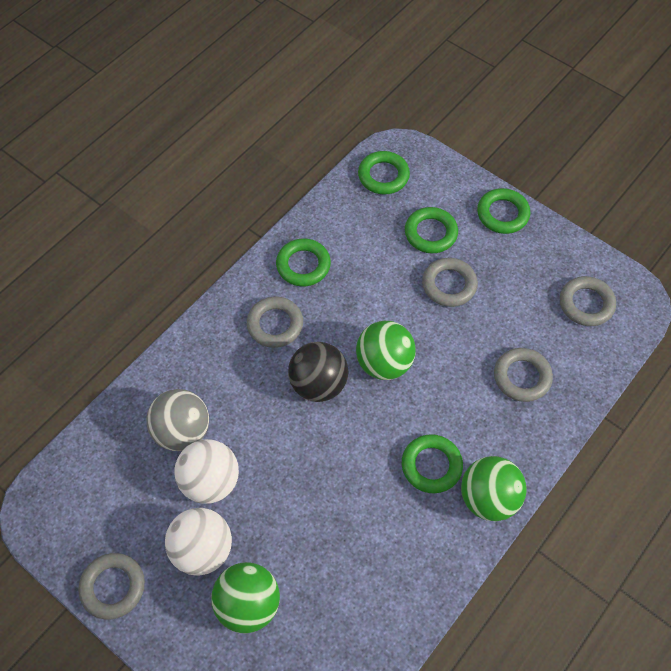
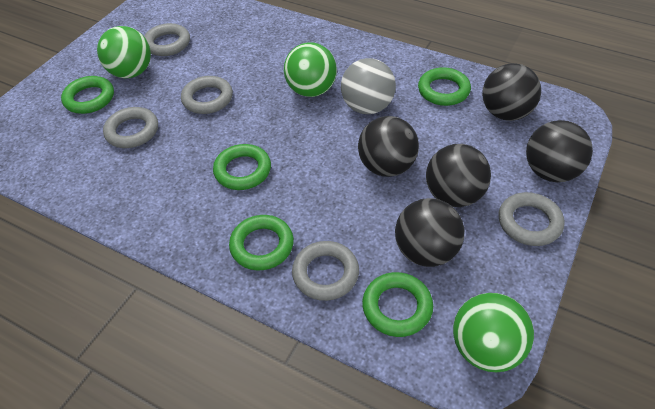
black ball: [288,342,348,402] = 1 -> [358,116,419,177] [395,198,464,267] [426,144,491,207] [482,63,541,121] [526,120,593,182] = 5
white ball: [165,508,232,576] [174,439,239,504] = 2 -> none = 0

